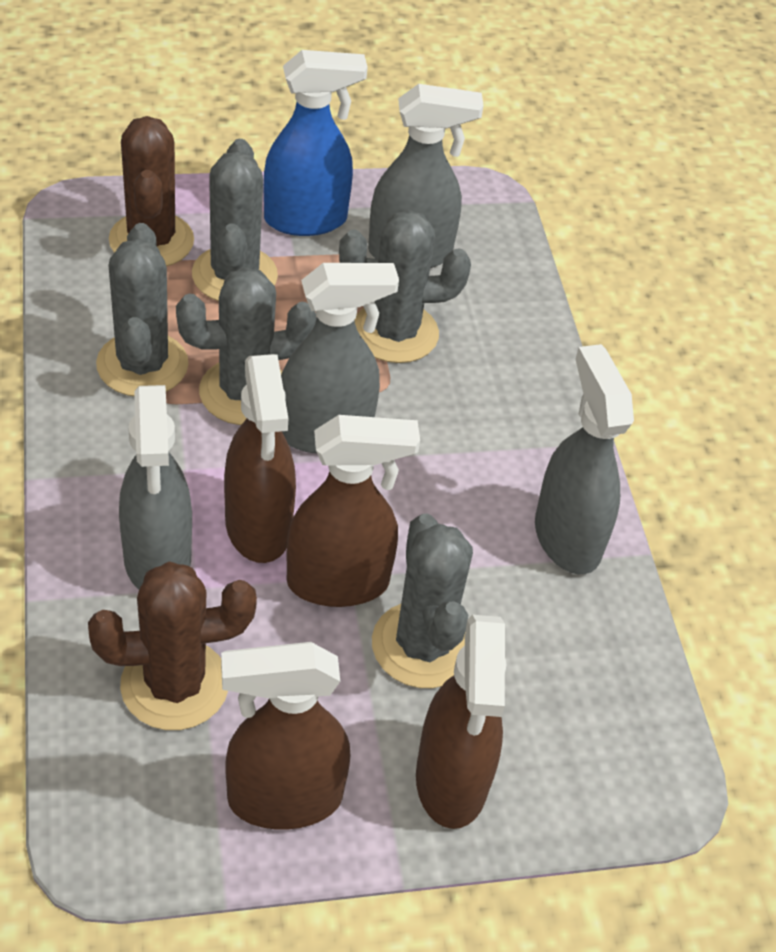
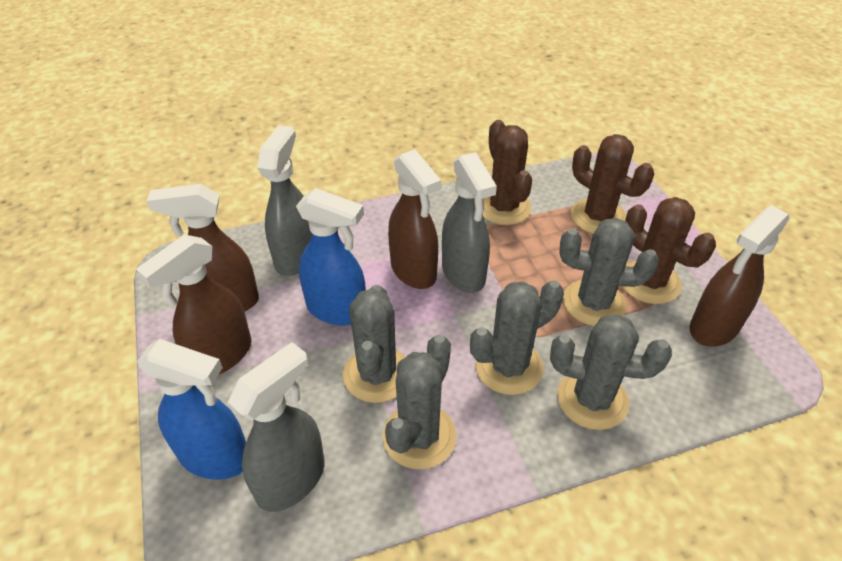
blue spray bottle: [264,50,368,236] = 1 -> [137,339,246,480] [296,188,366,325] = 2
brown cactus: [88,562,257,730] [109,116,194,266] = 2 -> [483,120,532,225] [571,134,654,234] [622,197,716,304] = 3
grey spray bottle: [119,385,192,589] [281,263,399,453] [368,84,484,268] [535,344,634,574] = 4 -> [228,342,324,512] [258,125,312,276] [442,152,497,293] = 3

